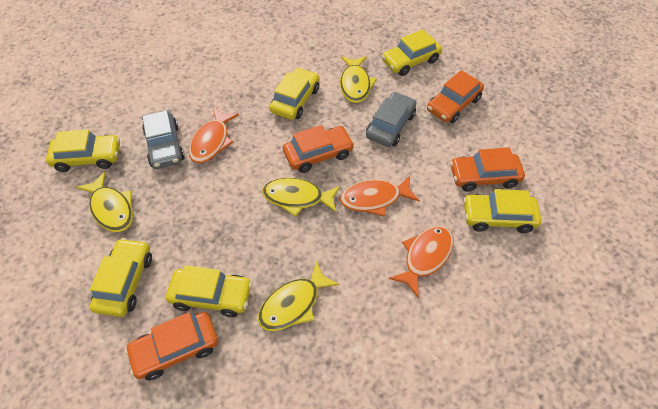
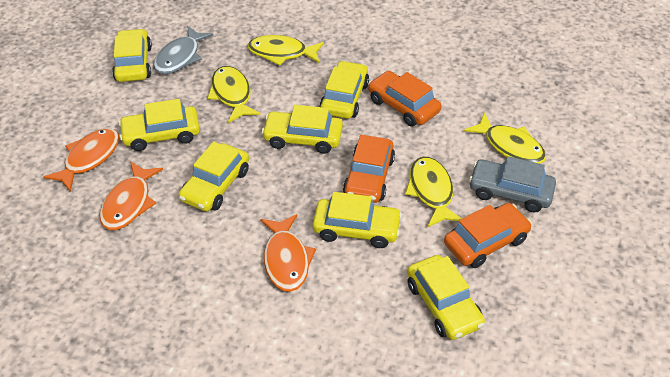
grey car: [142,110,185,169] [366,92,416,147] = 2 -> [469,156,556,213] = 1
grey fish: none = 0 -> [153,26,213,74] = 1
orange car: [125,312,218,380] [283,125,354,173] [427,70,484,123] [450,148,525,192] = 4 -> [343,135,395,203] [368,71,442,127] [444,203,532,268] = 3
yellow car: [46,130,120,172] [90,238,152,317] [166,265,252,317] [269,68,319,120] [382,29,442,76] [463,189,542,233] = 6 -> [112,29,152,82] [118,99,200,151] [179,141,249,212] [262,105,343,154] [313,192,402,248] [319,61,369,119] [407,255,485,340] = 7

